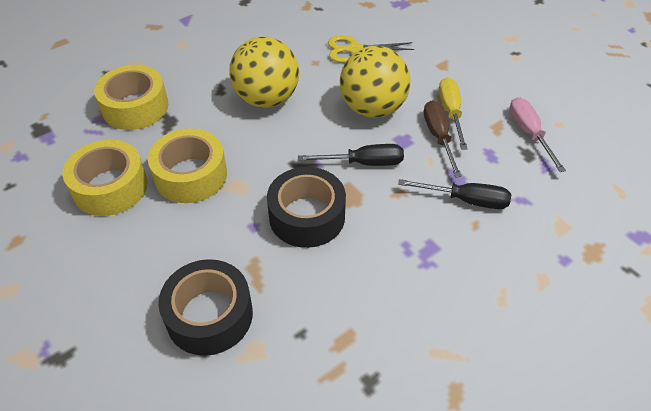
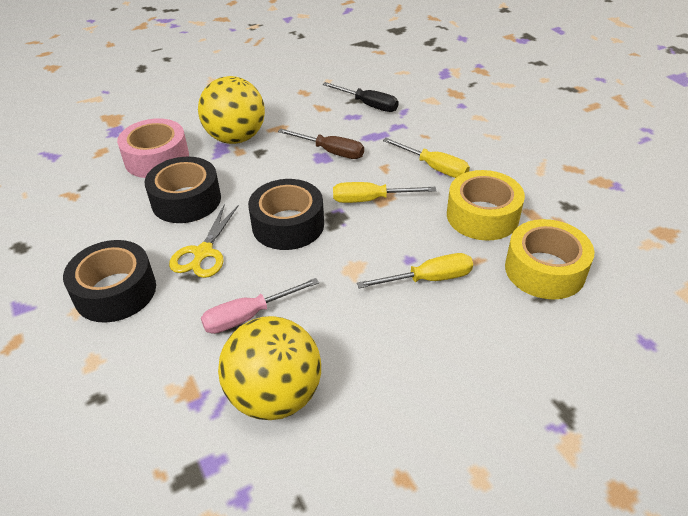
black screwdriver: [298,144,404,166] [398,179,511,209] = 2 -> [322,82,399,112] = 1
black tape: [158,259,253,356] [267,167,346,248] = 2 -> [63,240,156,323] [145,157,221,223] [248,179,324,250] = 3
pink tape: none = 0 -> [117,118,189,178] = 1
yellow screwdriver: [439,77,468,150] = 1 -> [333,182,437,203] [357,253,473,288] [383,138,470,178] = 3
yellow tape: [63,140,148,216] [94,65,168,130] [148,128,227,203] = 3 -> [447,170,525,241] [505,219,594,300] = 2

